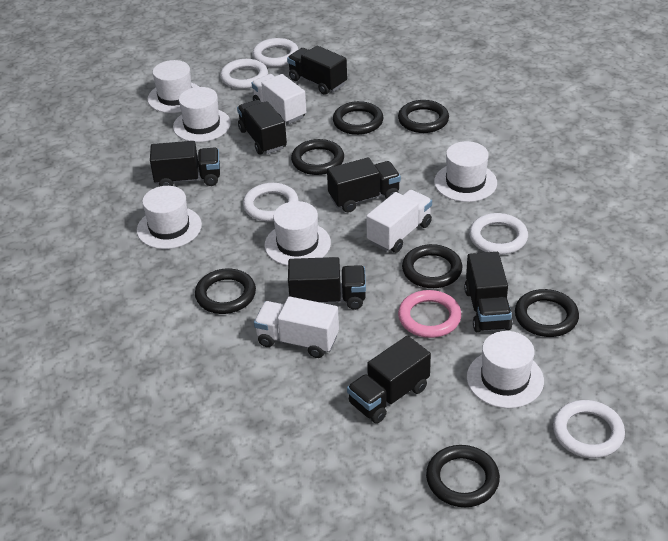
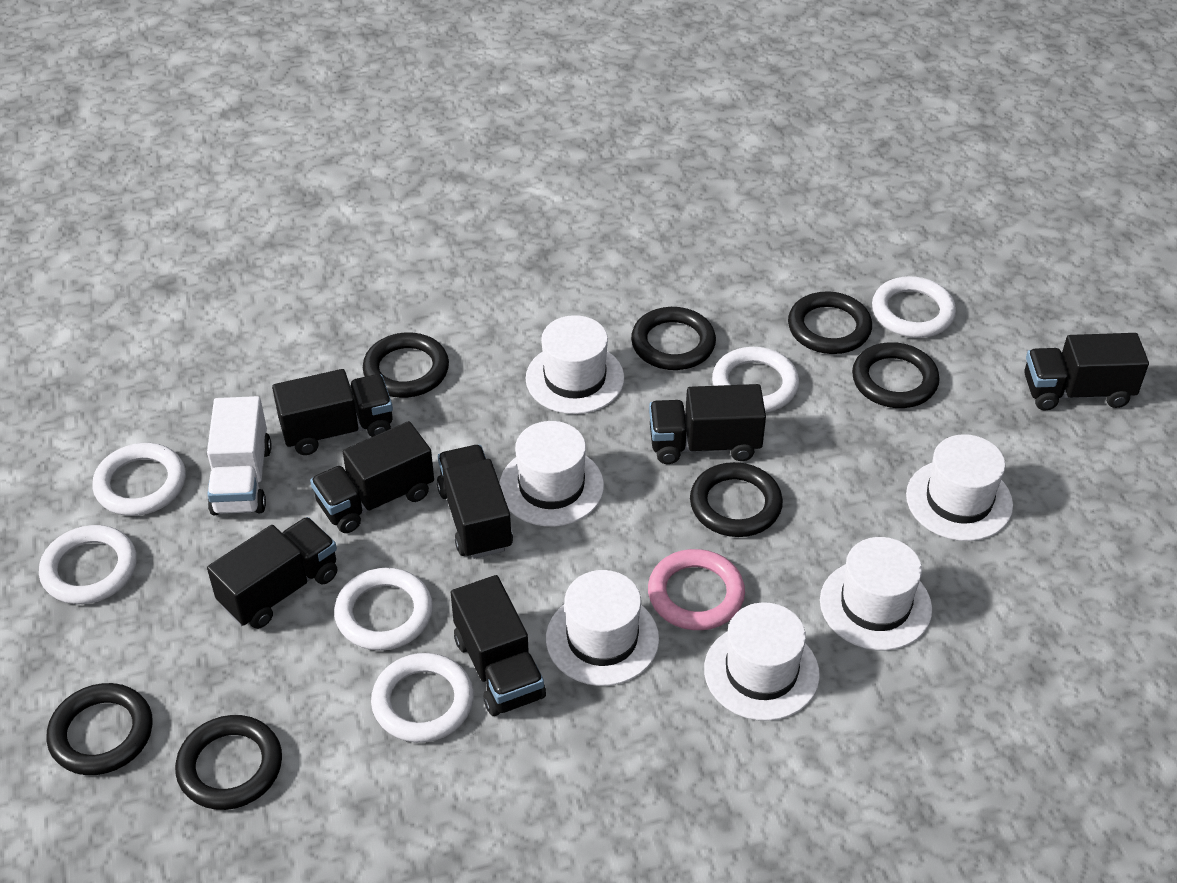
white ring: [220,59,268,89] [243,183,298,222] [253,38,299,67] [469,213,528,255] [553,400,625,458] = 5 -> [39,525,137,604] [92,443,186,516] [334,568,433,651] [371,653,474,743] [712,347,799,412] [872,276,956,338] = 6
white truck: [251,74,306,124] [254,296,339,358] [366,190,432,253] = 3 -> [207,396,272,515] = 1

